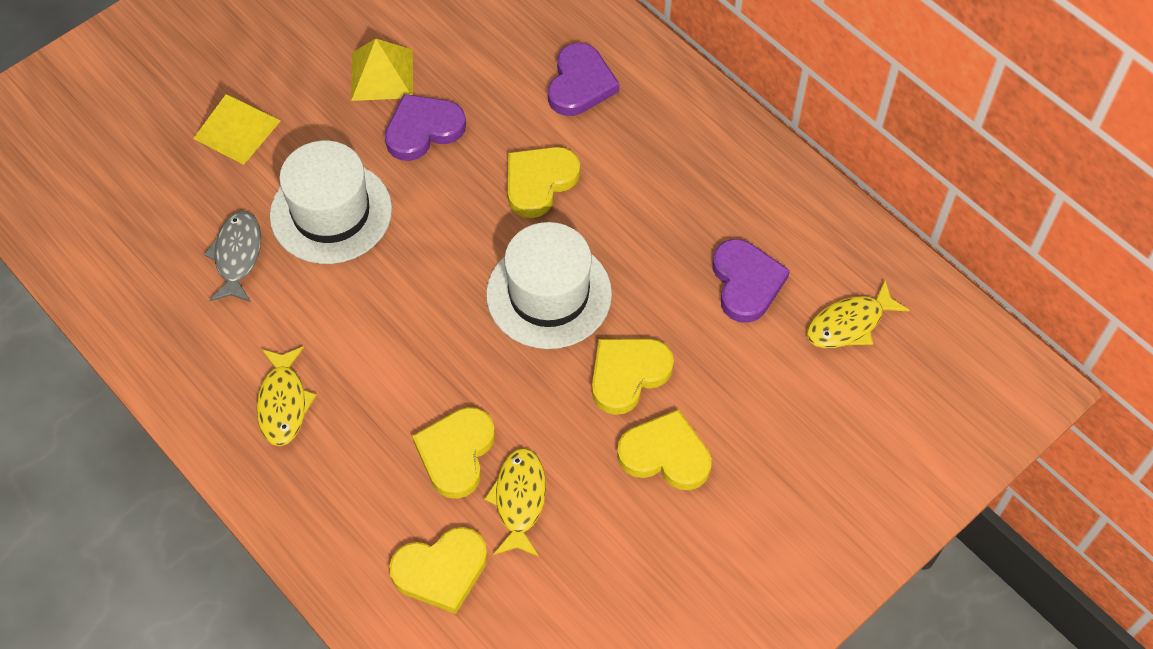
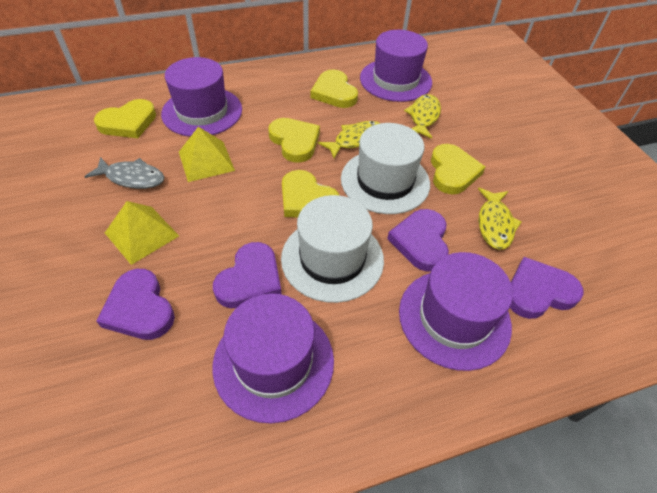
purple hat: none = 0 -> [161,57,242,137] [212,293,334,424] [360,30,432,102] [399,252,513,371] = 4
purple heart: [385,94,466,161] [548,43,619,116] [712,239,790,323] = 3 -> [97,269,175,340] [213,242,282,308] [387,209,449,272] [510,257,584,319] = 4

